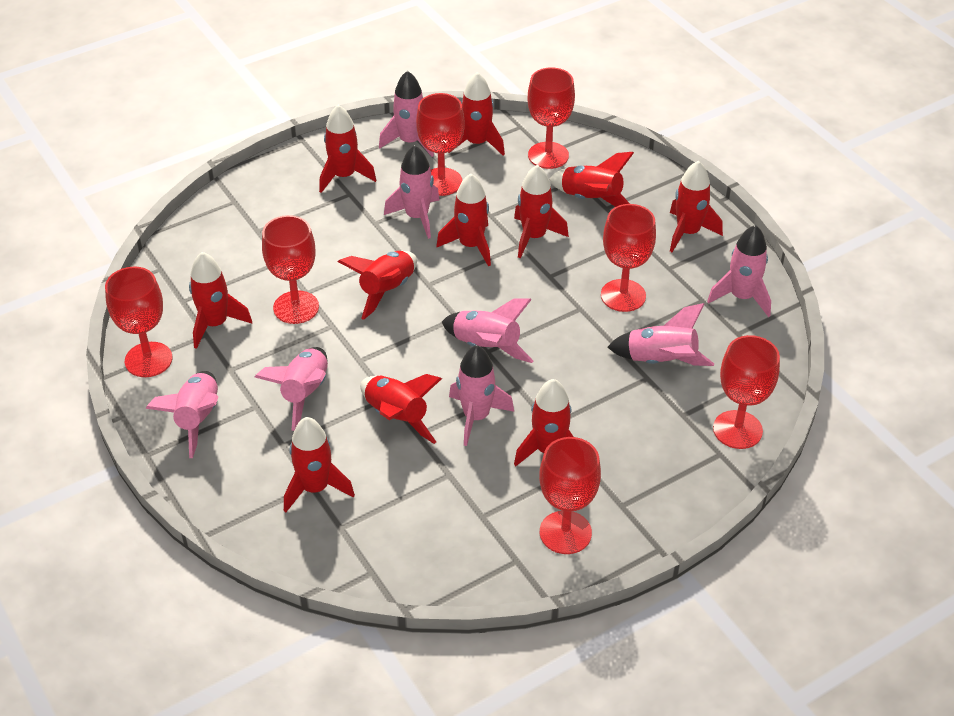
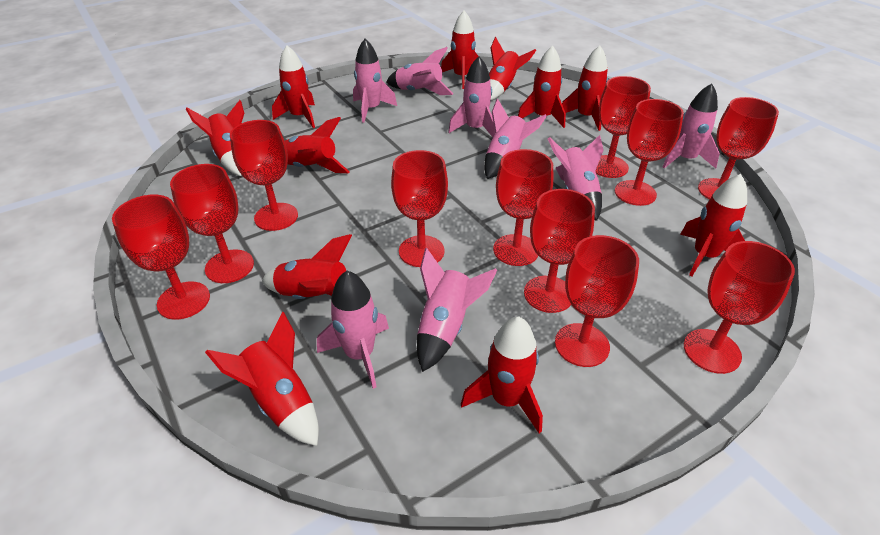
red goblet: [105,266,172,377] [262,215,319,324] [416,93,465,196] [528,67,575,169] [539,437,601,554] [601,204,656,312] [713,335,780,449] = 7 -> [112,195,210,320] [170,164,254,283] [230,120,298,231] [391,150,448,267] [493,149,553,266] [524,189,595,313] [555,235,639,367] [595,76,651,178] [615,99,684,206] [684,241,795,374] [698,97,779,200] = 11

